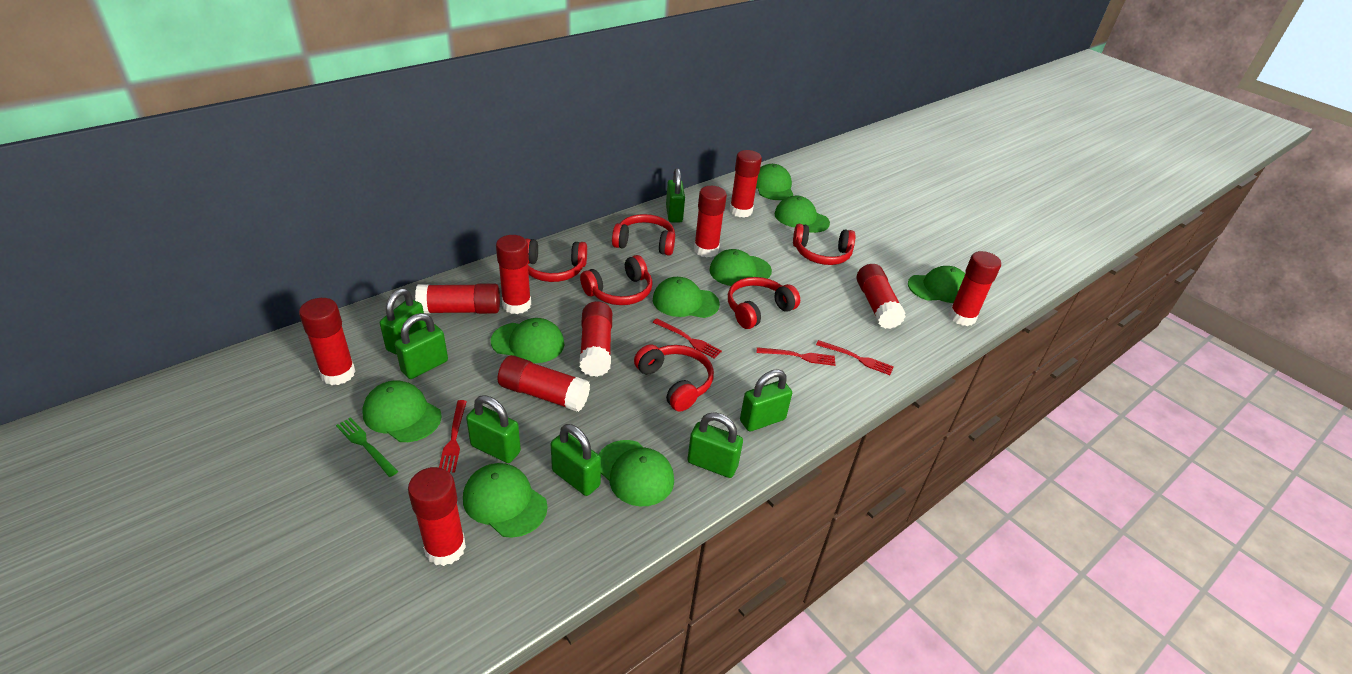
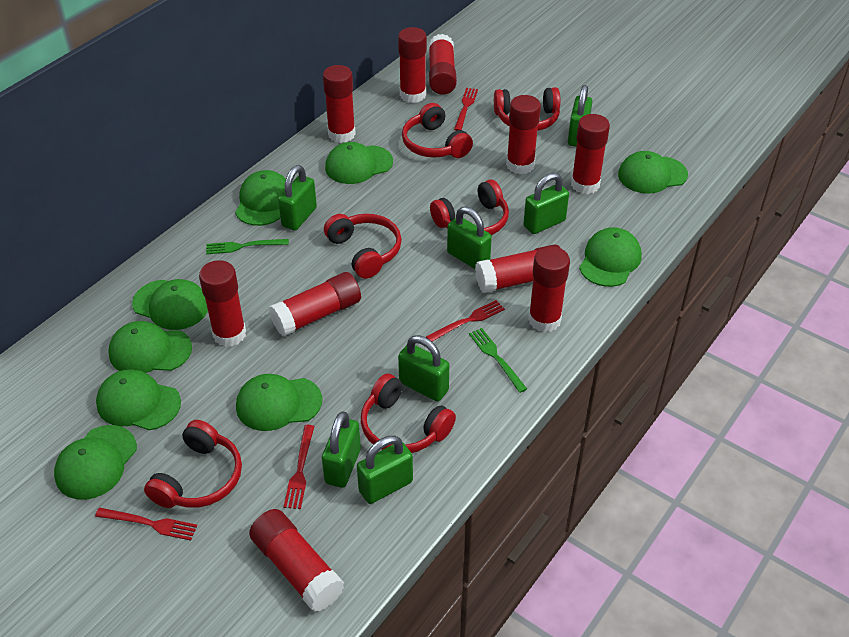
green fork: [336,417,398,477] = 1 -> [206,239,289,254] [469,328,527,393] = 2

